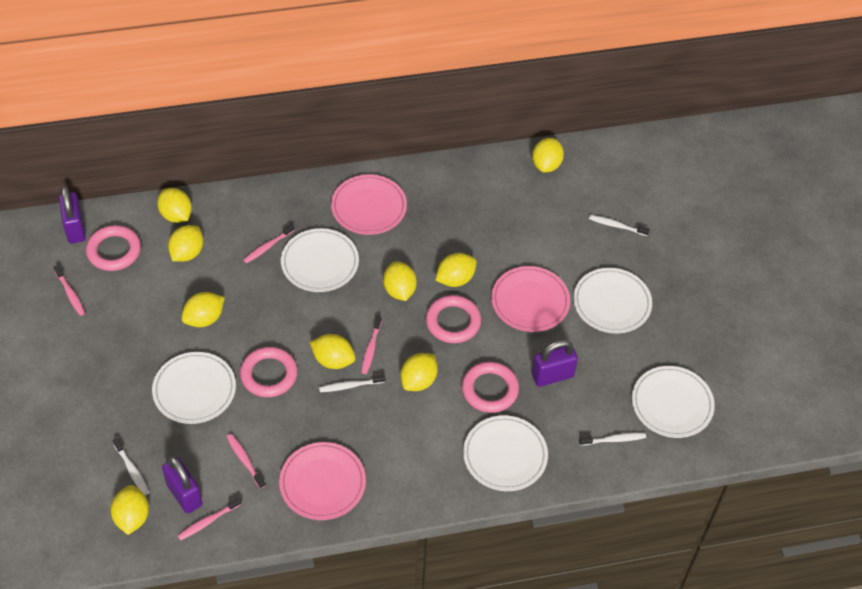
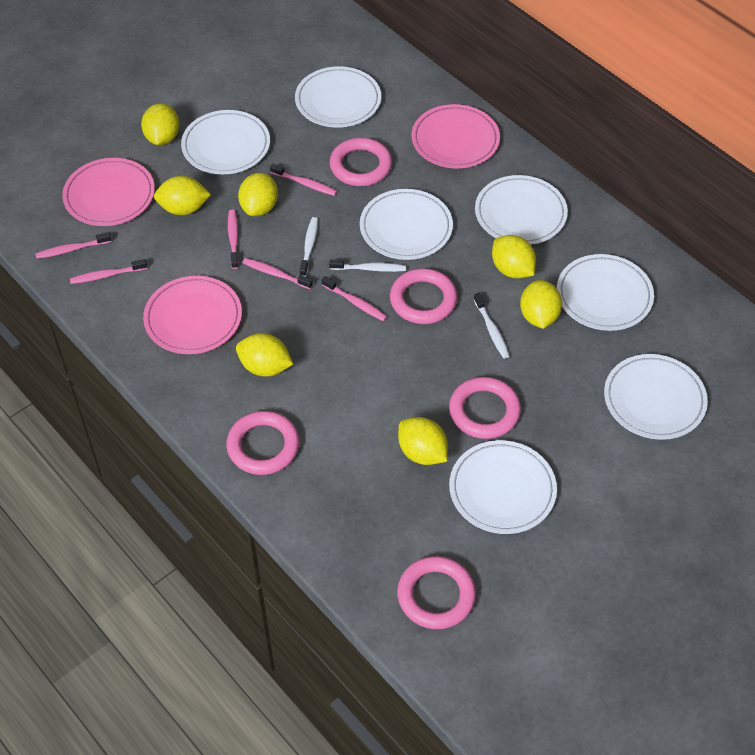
pink ring: [86,225,141,271] [240,347,298,397] [426,295,481,343] [462,362,519,413] = 4 -> [226,411,299,475] [330,138,392,186] [390,268,457,324] [397,556,476,629] [449,377,521,439] = 5
pink toothbrush: [54,265,85,316] [178,497,242,541] [227,434,265,489] [243,224,295,264] [361,316,382,374] = 5 -> [35,232,112,259] [70,259,147,284] [228,210,239,269] [242,258,313,289] [270,163,337,196] [322,276,387,321] = 6
purple padlock: [59,186,86,243] [162,456,203,514] [532,340,578,387] = 3 -> none = 0
white plate: [152,352,236,424] [281,228,359,292] [463,415,548,491] [573,268,652,333] [632,366,715,438] = 5 -> [181,110,270,174] [295,66,381,128] [360,189,453,260] [449,440,557,534] [475,175,568,245] [557,254,654,331] [604,354,708,440] = 7
white toothbrush: [112,438,150,495] [319,374,385,392] [579,433,646,446] [589,215,650,236] = 4 -> [300,217,318,277] [329,259,406,272] [474,293,510,359] = 3
yellow lemon: [111,485,149,535] [157,188,192,223] [168,225,203,262] [181,292,225,327] [310,334,355,369] [383,261,417,301] [401,353,438,391] [435,253,477,287] [532,138,564,172] = 9 -> [141,103,179,145] [154,176,211,215] [236,333,293,377] [238,173,278,216] [398,417,448,465] [492,235,536,279] [520,280,562,329] = 7

